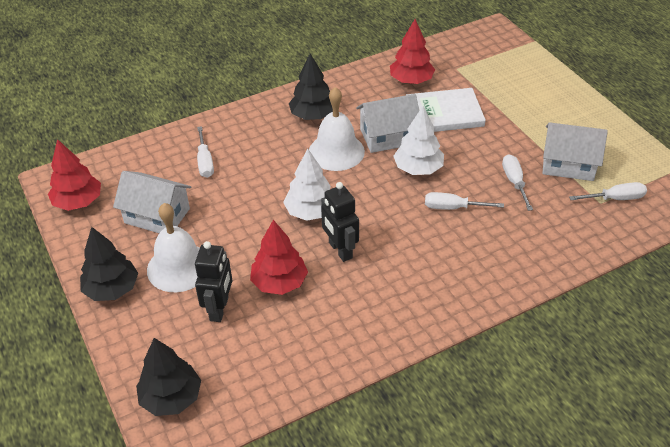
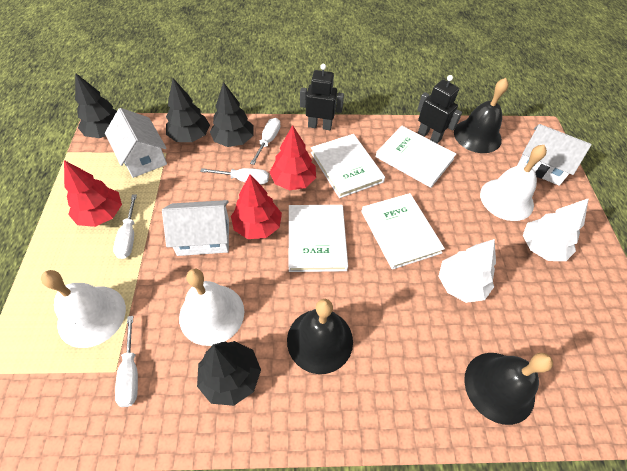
black bell: none = 0 -> [287,299,353,374] [454,78,508,153] [464,353,553,425] = 3
black tree: [80,227,138,301] [136,338,201,416] [289,53,333,120] = 3 -> [75,73,117,138] [166,78,210,142] [197,341,261,406] [210,82,254,147] = 4
white bell: [147,203,200,292] [309,87,365,171] = 2 -> [41,270,126,348] [179,269,244,346] [480,145,547,221] = 3
white book: [406,88,486,132] = 1 -> [289,205,348,272] [311,134,385,198] [361,193,445,270] [375,126,456,188] = 4

